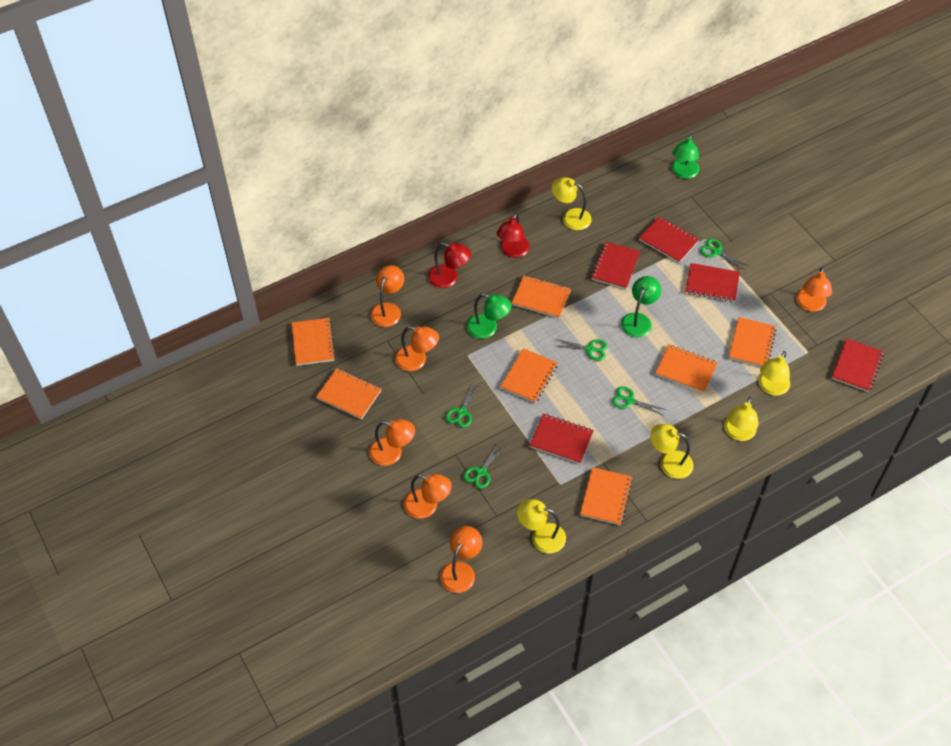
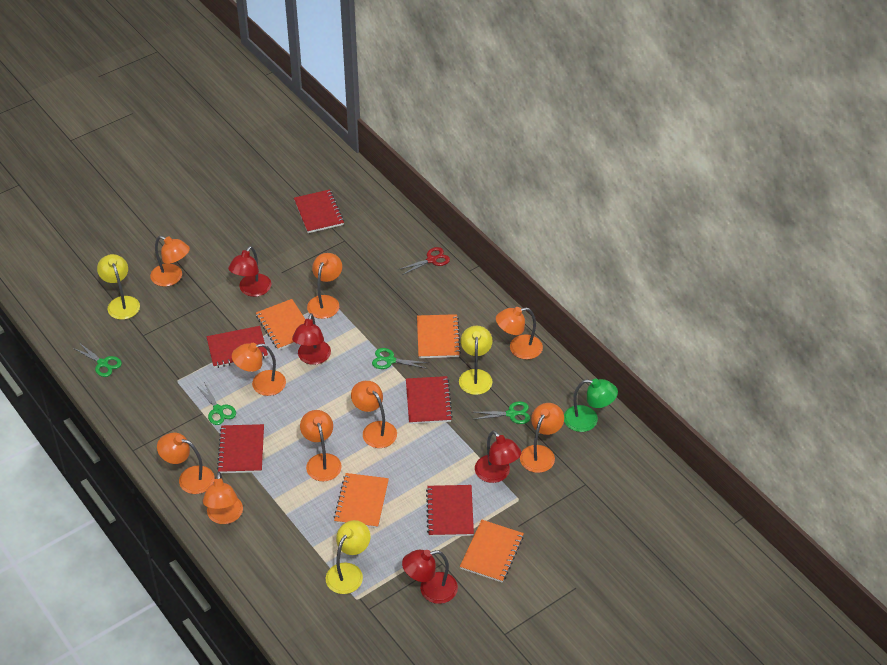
green lamp: [466,294,512,339] [621,276,661,337] [671,134,699,179] = 3 -> [564,379,618,432] = 1
green scissors: [446,383,480,428] [463,444,504,489] [556,339,607,361] [612,386,667,416] [700,239,748,269] = 5 -> [73,343,122,377] [197,382,236,425] [372,348,429,369] [473,402,530,424] = 4
orange lamp: [369,419,415,466] [371,265,404,327] [395,326,439,371] [404,474,452,519] [440,526,482,593] [796,267,832,312] = 6 -> [150,236,190,287] [157,433,215,494] [203,472,243,524] [232,343,286,396] [300,410,342,481] [307,253,342,319] [351,381,397,448] [496,307,543,359] [520,403,564,473] = 9
orange notebook: [292,318,336,366] [316,368,381,419] [500,348,558,403] [512,275,571,318] [580,467,633,525] [655,344,718,393] [728,317,777,367] = 7 -> [256,299,305,350] [334,473,389,528] [417,314,461,358] [460,520,524,582] = 4
red lamp: [428,243,471,288] [497,213,530,258] = 2 -> [228,246,271,297] [292,313,331,365] [402,550,458,604] [475,431,521,483] = 4
red scissors: none = 0 -> [398,247,450,275] = 1
yellow lamp: [517,499,566,554] [552,177,592,230] [650,424,694,479] [724,397,758,441] [759,351,790,396] = 5 -> [97,254,140,320] [326,520,370,594] [459,326,492,395] = 3

